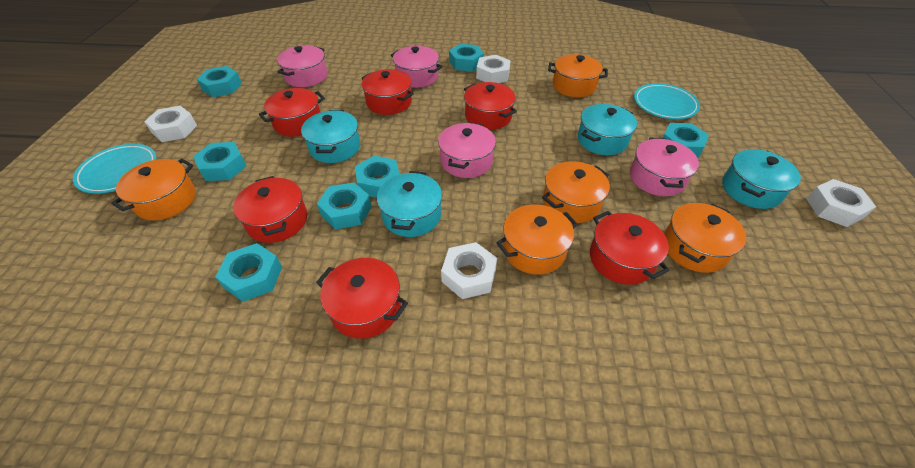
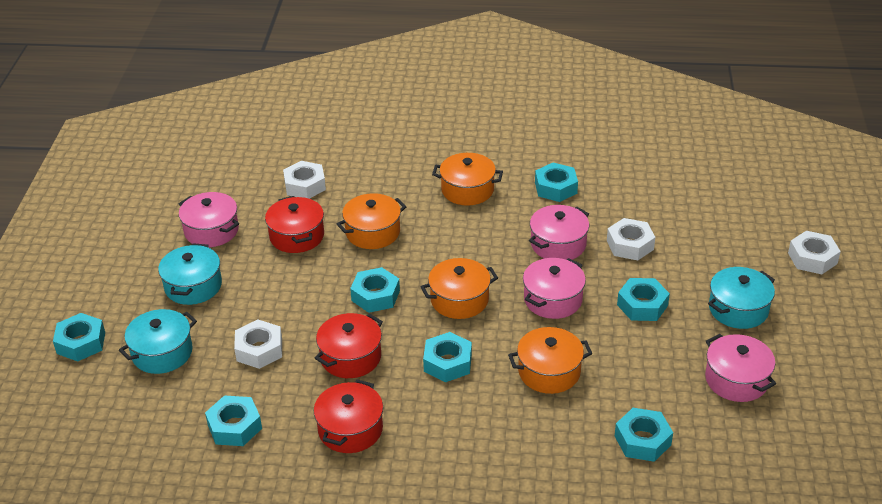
orange pot: [111,159,196,220] [496,204,578,275] [542,161,610,223] [548,54,608,97] [664,203,746,273] = 5 -> [337,193,407,249] [421,258,498,319] [432,153,503,206] [508,327,592,394] = 4
red pot: [233,176,307,243] [259,88,325,137] [316,258,408,339] [362,69,414,115] [464,82,517,130] [590,211,670,285] = 6 -> [265,196,324,253] [314,380,383,453] [315,313,383,378] = 3
turquoise plate: [73,144,157,194] [634,83,700,120] = 2 -> none = 0
turquoise pot: [301,110,360,163] [377,171,442,237] [578,104,637,155] [722,149,801,209] = 4 -> [119,309,197,374] [158,243,222,305] [708,267,775,329] = 3

